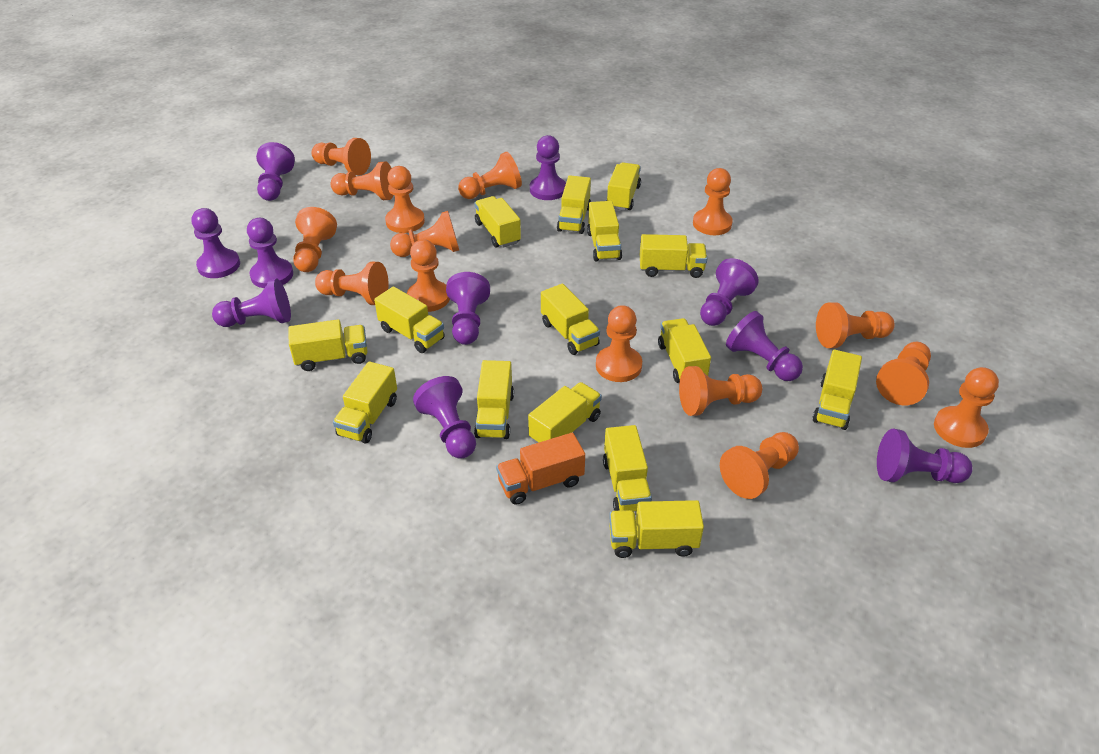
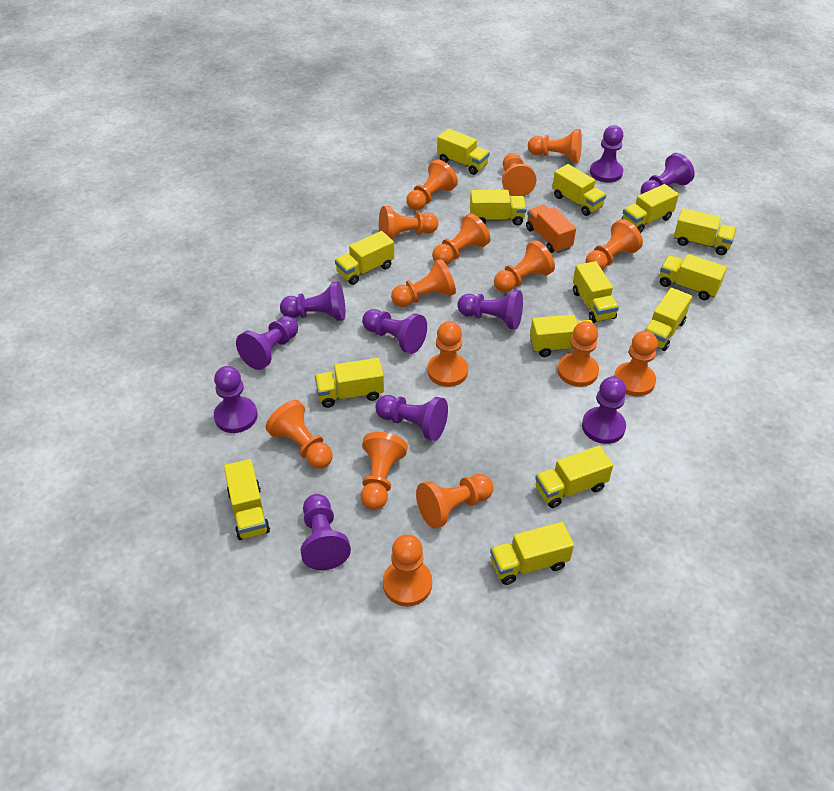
yellow truck: [288,319,368,371] [333,361,397,444] [374,286,445,353] [474,196,521,248] [474,360,514,439] [528,382,602,443] [541,284,600,355] [557,175,591,234] [587,201,622,261] [603,425,652,511] [606,162,641,211] [609,500,704,558] [640,234,707,278] [658,318,711,383] [812,349,862,430] = 15 -> [224,459,270,540] [315,358,384,408] [335,231,394,285] [437,128,490,175] [470,190,527,225] [490,522,574,585] [530,314,593,357] [535,446,613,508] [552,164,606,216] [573,261,619,323] [622,184,679,233] [644,288,692,351] [659,254,727,300] [674,208,736,255] = 14

